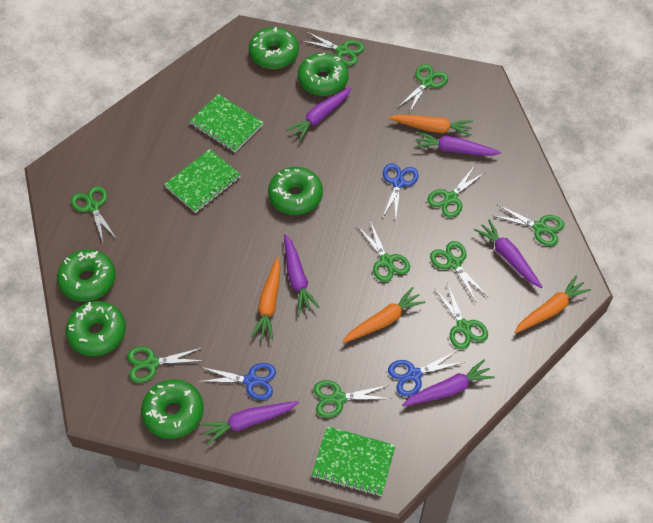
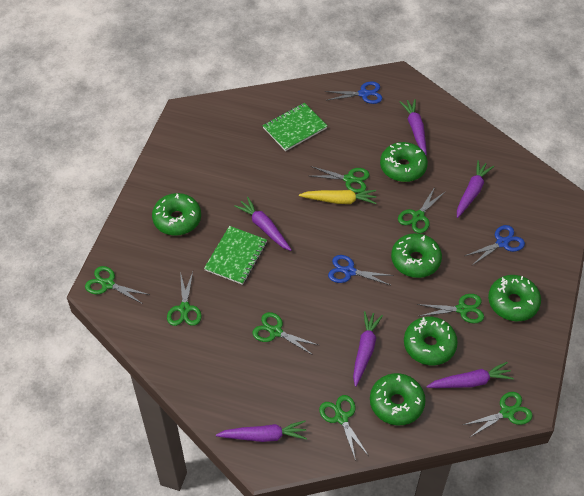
green notebook: [164,149,241,213] [189,94,263,152] [312,426,396,496] = 3 -> [204,226,267,285] [263,103,327,151] = 2
green scissors: [71,186,116,242] [127,346,204,383] [302,32,365,65] [314,380,392,418] [358,221,410,282] [399,64,448,113] [427,165,486,218] [430,241,488,302] [434,283,488,349] [494,205,564,246] = 10 -> [85,266,150,304] [167,272,202,326] [252,312,318,355] [311,166,370,193] [319,395,369,461] [398,187,446,233] [417,294,484,323] [464,392,533,437] = 8
orange carrot: [251,257,281,340] [342,287,425,343] [388,115,473,136] [514,275,591,333] = 4 -> none = 0
yellow carrot: none = 0 -> [299,190,377,204] = 1

